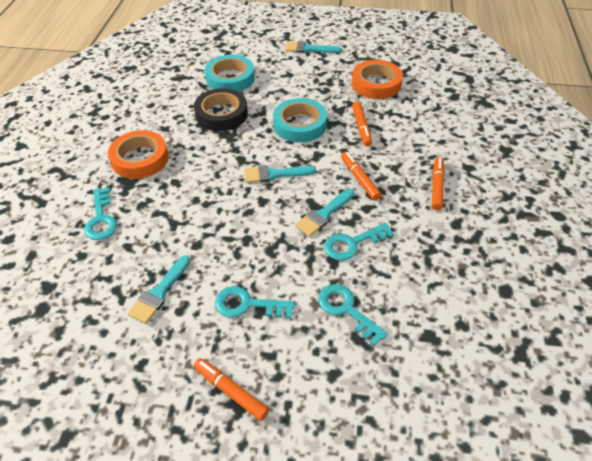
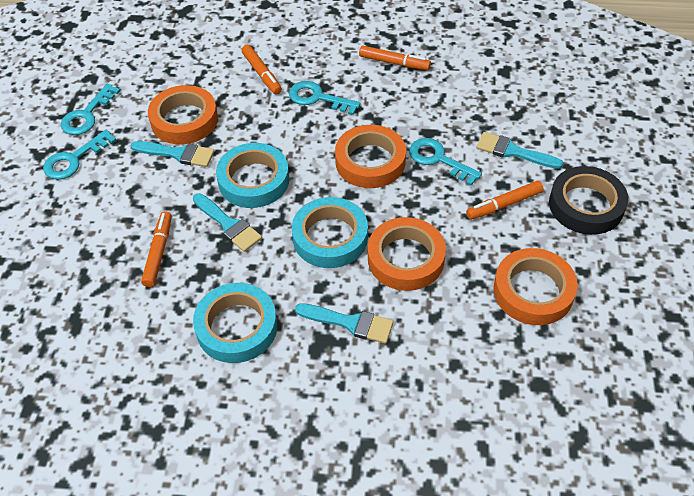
orange tape: [108,130,169,179] [352,60,403,99] = 2 -> [148,85,218,144] [335,125,406,188] [368,217,446,291] [494,248,578,325] = 4
turquoise tape: [205,55,255,92] [273,98,327,143] = 2 -> [193,283,277,363] [216,143,290,208] [292,197,368,268] = 3

